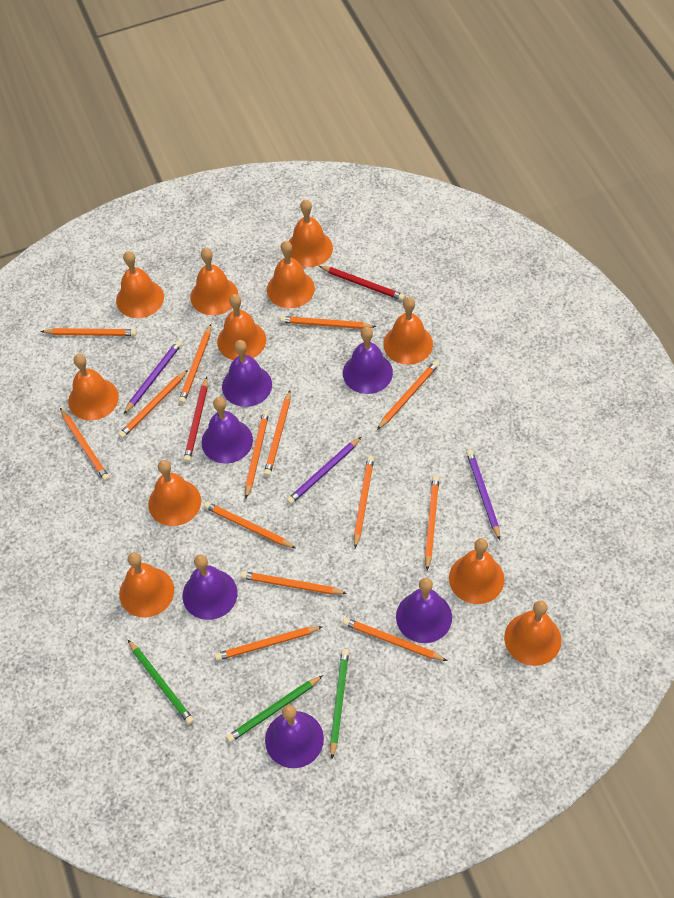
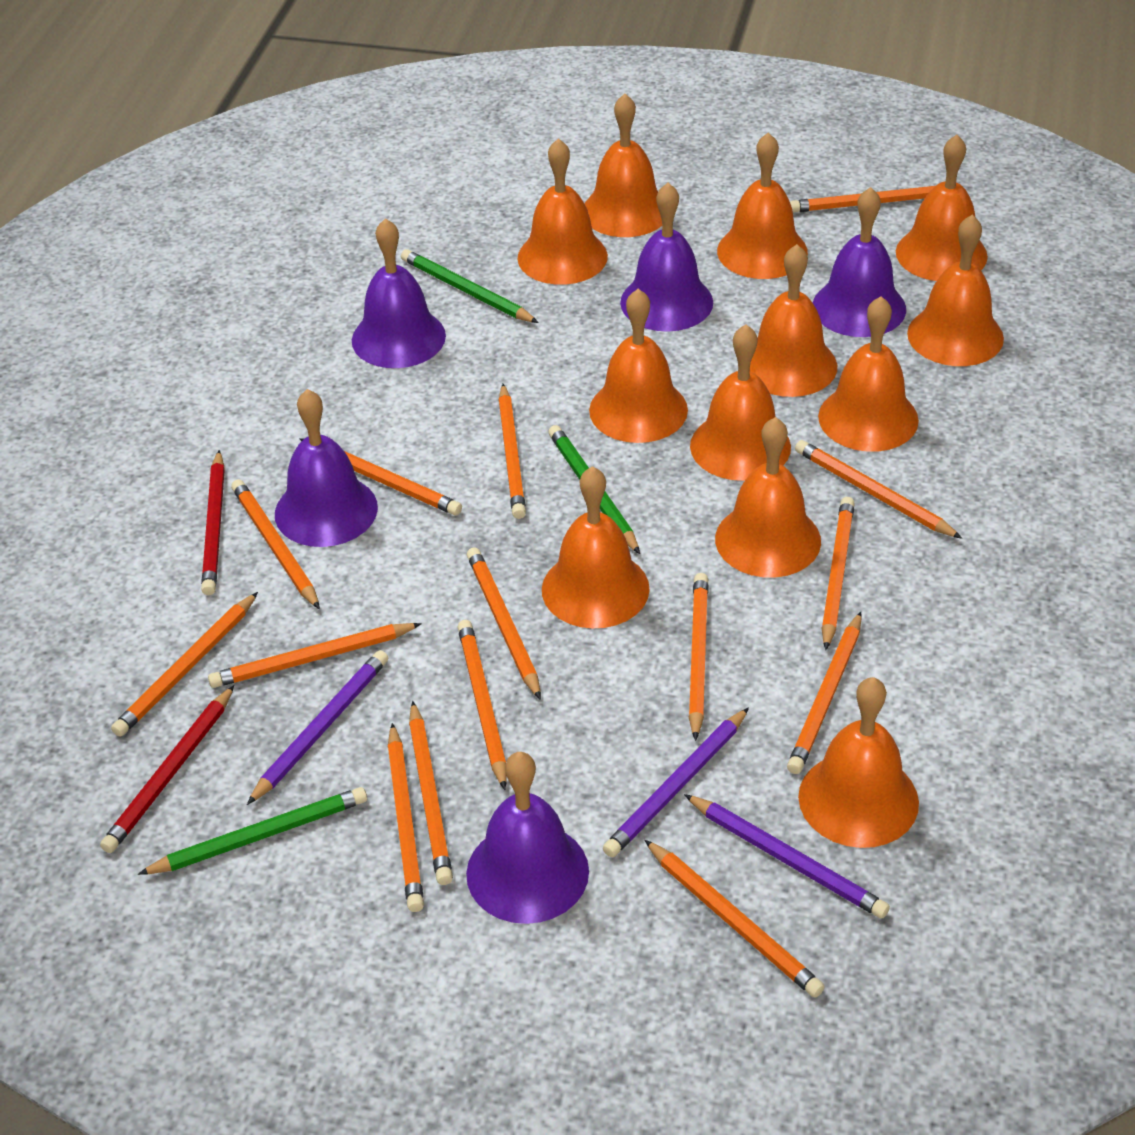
orange bell: [68,354,119,420] [116,251,164,318] [119,552,174,618] [148,460,201,526] [190,248,238,315] [217,294,266,360] [267,241,315,308] [289,200,333,267] [383,297,433,365] [449,538,504,604] [504,600,561,666] = 11 -> [517,138,608,285] [542,466,650,629] [584,93,662,237] [589,289,688,443] [690,324,791,481] [715,417,821,578] [717,132,808,279] [750,244,837,397] [798,677,919,848] [818,296,919,452] [896,135,988,281] [907,215,1004,366] = 12
orange pencil: [41,328,137,336] [60,408,110,481] [118,370,188,439] [179,324,211,404] [204,502,296,548] [215,626,323,661] [240,571,347,595] [245,410,269,498] [264,390,291,476] [280,316,376,329] [343,618,447,661] [354,456,374,548] [377,361,439,430] [425,476,439,570] = 14 -> [111,592,258,737] [208,623,422,688] [231,479,320,609] [299,438,462,516] [388,723,424,912] [409,701,453,885] [458,620,507,790] [467,548,541,700] [498,384,526,519] [644,840,825,998] [689,573,709,741] [787,612,862,774] [790,186,935,213] [795,440,962,539] [822,497,855,650] = 15
purple bell: [182,555,238,620] [201,397,253,464] [222,340,272,407] [265,705,324,768] [343,327,393,394] [396,578,452,643] = 6 -> [275,389,378,547] [352,218,446,368] [466,752,589,924] [620,183,713,332] [813,187,906,337] = 5

